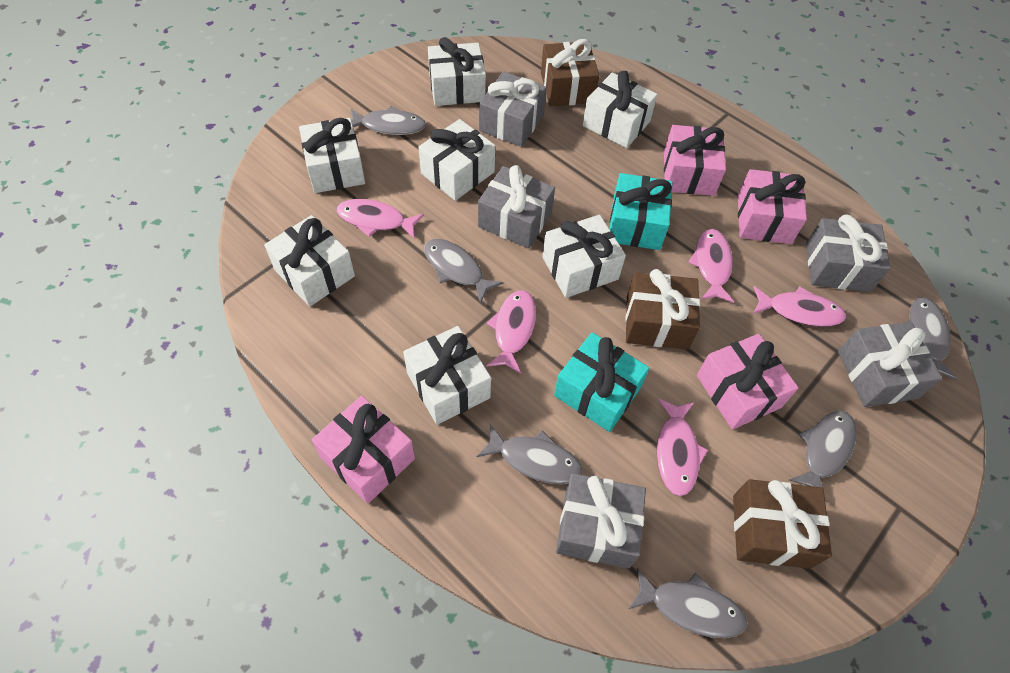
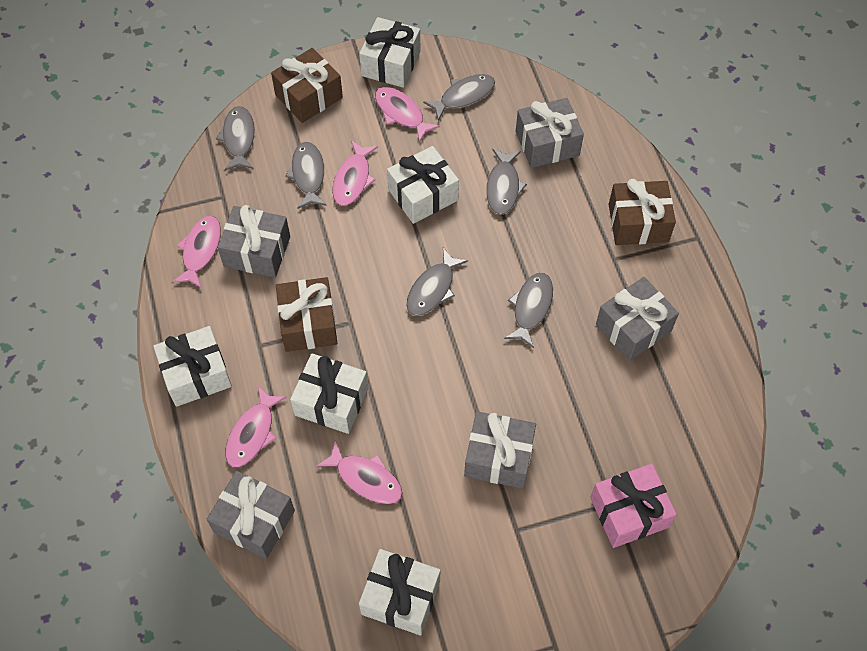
pink gift: [312,396,415,504] [664,125,726,196] [697,334,798,430] [738,169,807,244] = 4 -> [590,464,677,548] = 1
turquoise gift: [554,332,649,432] [609,173,673,250] = 2 -> none = 0
white gift: [264,215,355,307] [299,118,365,193] [403,326,491,425] [418,119,495,201] [428,37,486,106] [542,215,626,298] [583,71,658,148] = 7 -> [153,326,232,407] [290,353,368,434] [359,17,420,88] [359,549,440,636] [387,146,459,224] = 5

